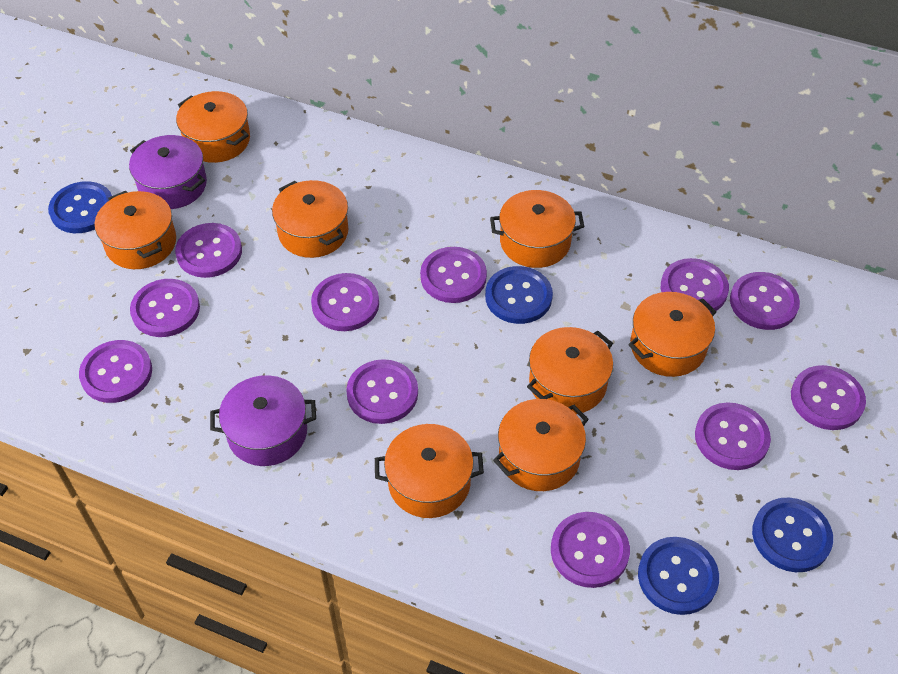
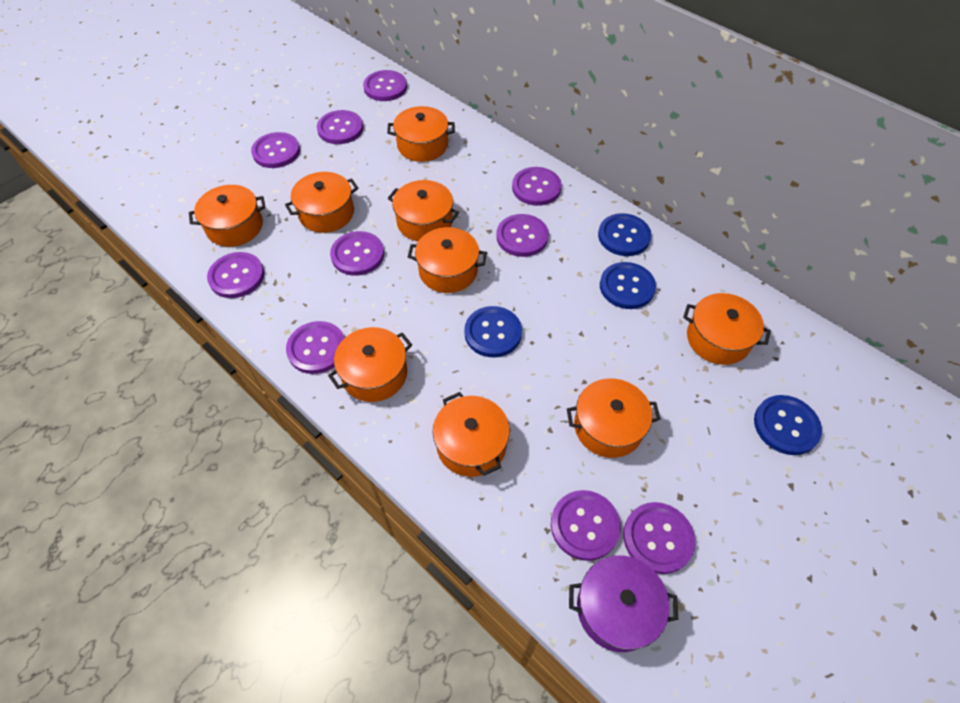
orange pot: [95,191,176,269] [176,91,250,163] [272,180,349,258] [375,424,484,518] [490,190,584,268] [493,399,589,491] [527,327,613,414] [628,292,717,377] = 8 -> [189,185,266,247] [285,172,358,233] [328,327,412,402] [387,106,455,162] [388,180,459,241] [408,227,487,293] [433,392,510,477] [567,378,660,458] [683,293,771,365] = 9
purple button: [79,340,152,403] [130,279,200,337] [175,223,242,278] [311,273,379,331] [346,359,418,424] [420,247,487,303] [551,512,630,588] [661,258,729,313] [695,402,771,470] [730,272,800,330] [791,365,866,430] = 11 -> [207,252,264,298] [251,132,300,168] [286,321,344,374] [317,110,363,144] [330,231,384,276] [363,70,407,101] [496,214,549,257] [512,167,562,206] [551,490,621,561] [623,502,695,574] = 10
purple pot: [129,135,207,209] [210,375,316,466] = 2 -> [569,556,678,652] = 1

